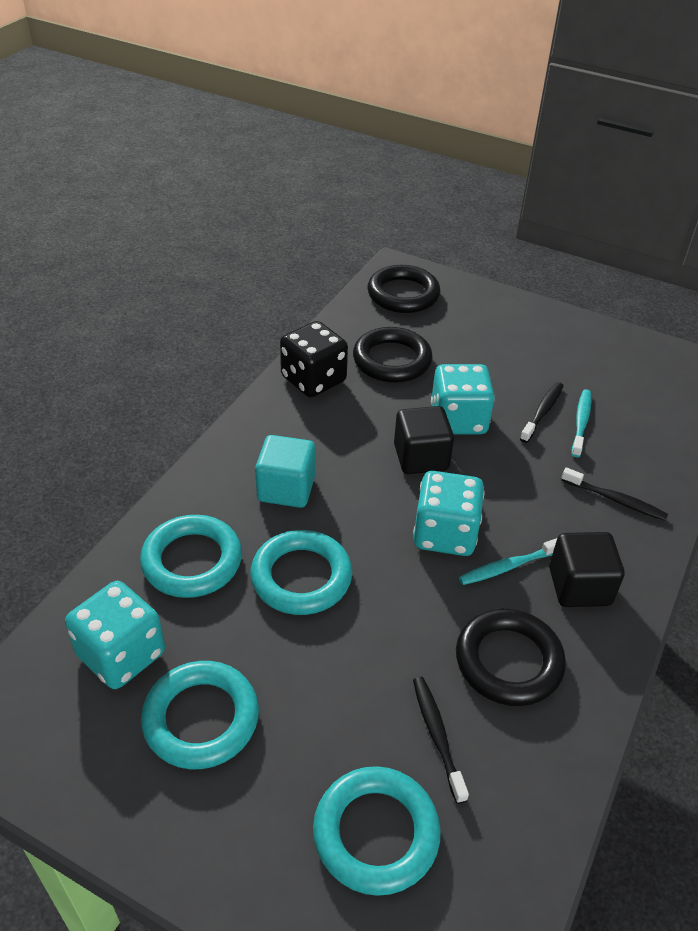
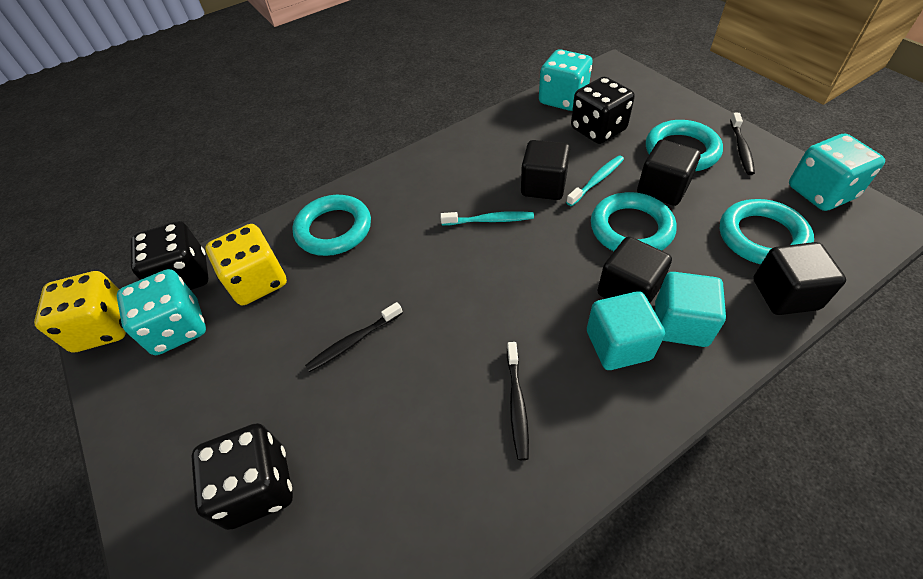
black cube: [394,406,454,474] [549,532,625,607] = 2 -> [521,140,570,200] [597,237,672,303] [637,140,701,206] [753,242,846,315] = 4
black dice: [280,321,348,397] = 1 -> [131,221,209,290] [191,423,293,530] [571,77,635,144] = 3
black ring: [353,327,432,383] [368,265,440,313] [456,608,566,706] = 3 -> none = 0
turquoise cube: [255,435,315,508] = 1 -> [587,291,665,370] [655,272,726,347] = 2
yellow dice: none = 0 -> [34,271,126,353] [206,224,287,305] = 2

